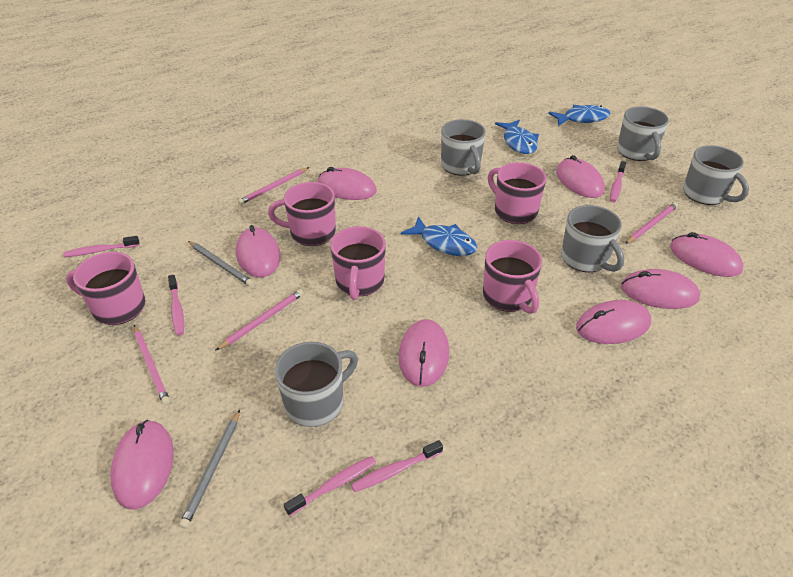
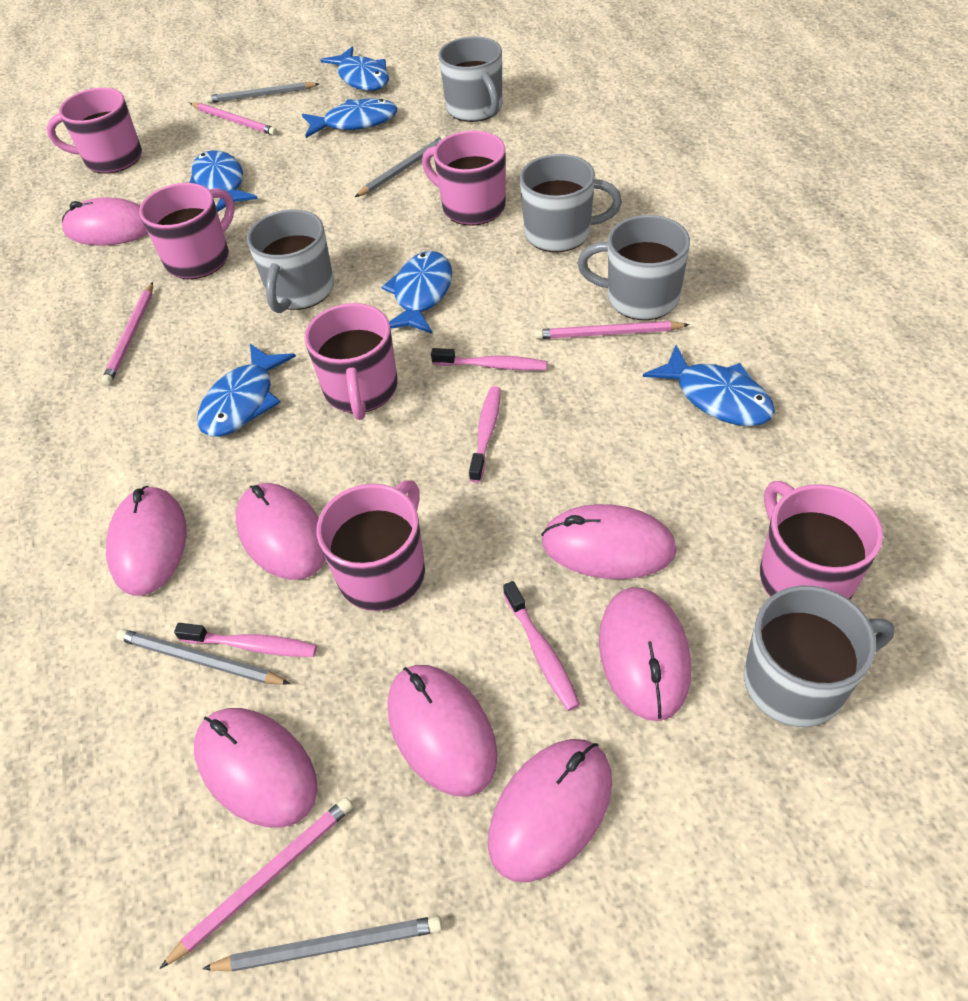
blue fish: [401,216,477,256] [495,120,539,154] [548,105,611,126] = 3 -> [189,150,258,212] [197,344,296,437] [302,99,397,138] [320,47,389,91] [381,251,452,334] [643,345,775,426] = 6
grey pencil: [179,410,240,529] [188,241,253,286] = 2 -> [116,629,290,685] [202,916,442,971] [206,82,319,103] [355,135,446,197] = 4
pink mug: [66,252,146,325] [268,182,336,246] [330,226,386,300] [483,240,542,314] [488,162,547,224] = 5 -> [47,88,142,174] [139,183,235,279] [304,303,398,420] [316,480,425,611] [422,131,506,226] [760,481,883,600] = 6
pink toothbrush: [63,236,140,257] [168,275,184,335] [284,456,376,516] [351,440,443,492] [610,161,626,202] = 5 -> [174,623,317,657] [431,348,547,371] [469,386,501,483] [503,581,580,711] = 4

